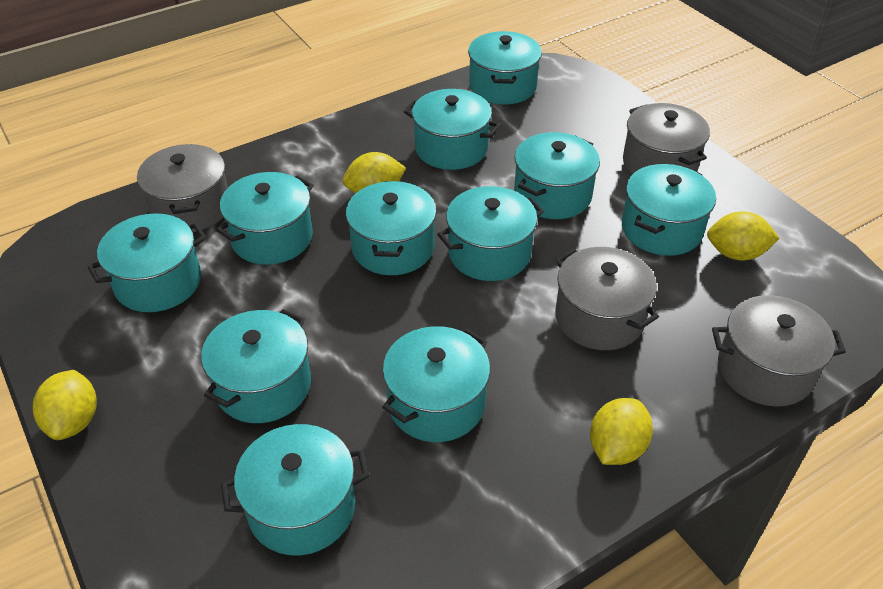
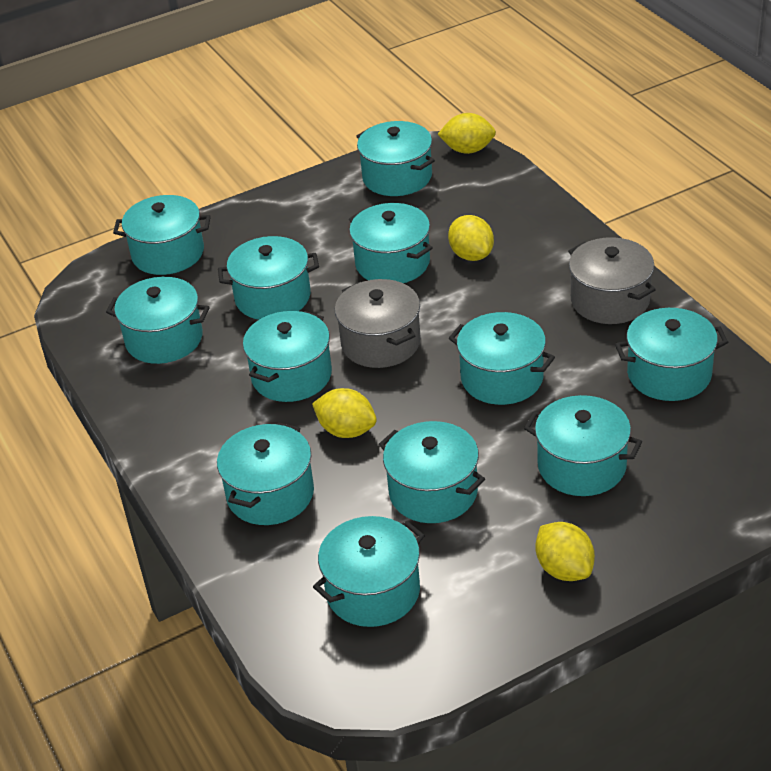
grey pot: [137,144,228,232] [555,247,659,350] [623,103,710,174] [712,295,846,407] = 4 -> [335,279,421,368] [568,237,656,324] = 2
turquoise pot: [87,213,206,312] [201,309,311,423] [216,172,314,265] [221,424,370,556] [346,181,437,275] [382,326,490,442] [404,89,501,170] [437,186,544,281] [468,31,542,105] [514,132,600,219] [622,164,716,256] = 11 -> [106,277,210,364] [113,195,211,275] [217,422,314,525] [218,236,319,320] [243,311,332,402] [313,516,425,627] [349,203,433,283] [356,121,435,196] [379,421,485,523] [449,312,555,405] [524,395,642,496] [615,308,728,401] = 12

